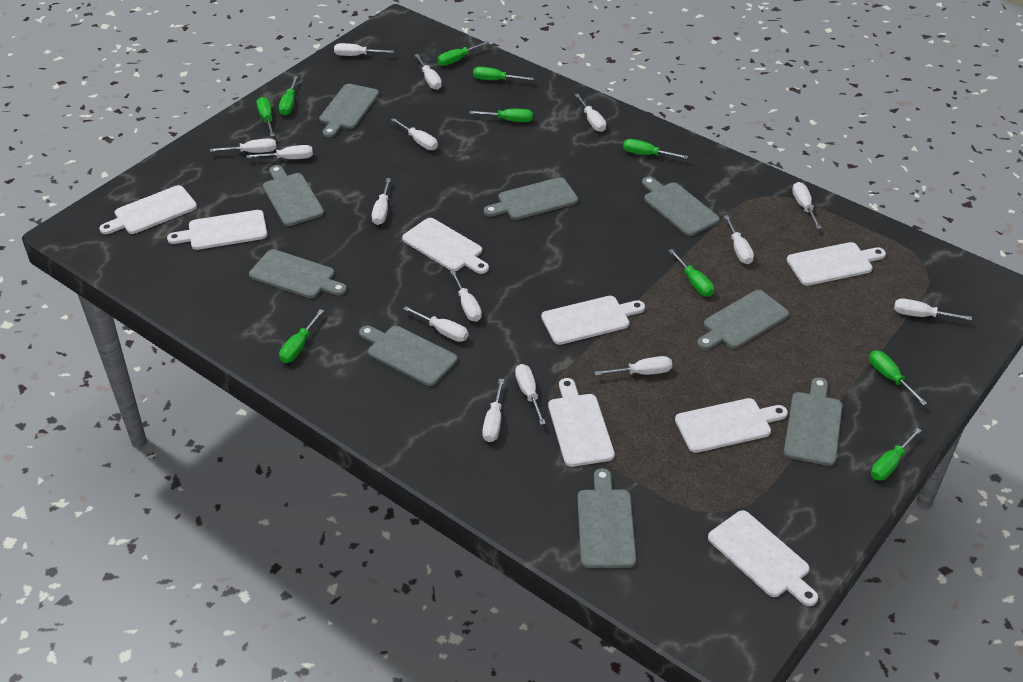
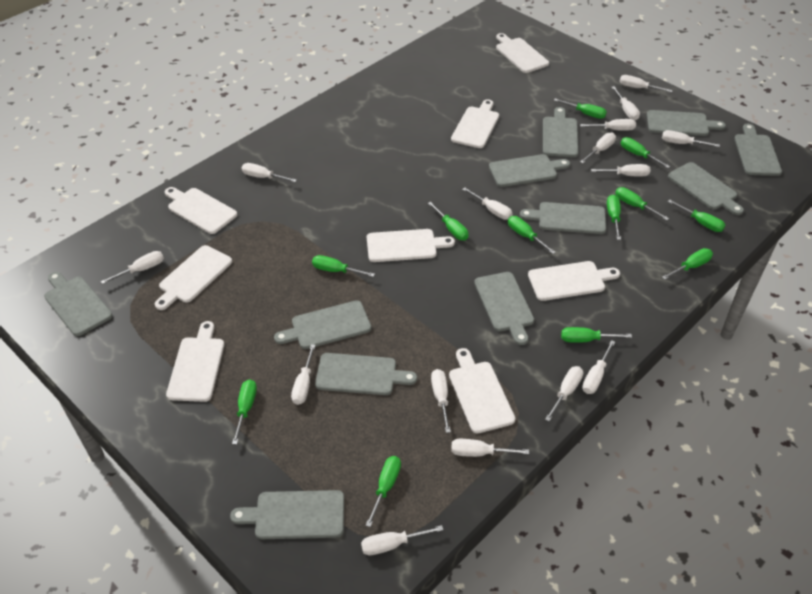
green screwdriver: [257,97,275,137] [279,76,298,115] [279,309,324,363] [437,41,489,66] [469,109,533,122] [473,67,534,80] [623,139,688,159] [668,249,714,297] [869,350,927,406] [871,428,922,480] = 10 -> [232,379,257,445] [312,255,375,277] [365,456,401,527] [428,202,468,240] [508,216,556,254] [554,98,607,119] [561,327,632,343] [607,195,621,240] [615,187,669,220] [621,137,670,168] [662,248,713,280] [668,200,725,232] = 12
grey cutting board: [249,249,347,298] [263,165,324,226] [319,84,379,138] [359,326,457,386] [484,177,578,220] [577,468,636,568] [642,177,720,236] [697,290,789,350] [784,377,842,466] = 9 -> [44,272,113,336] [230,490,344,539] [274,300,372,349] [315,353,417,395] [474,272,534,345] [489,154,570,187] [520,202,606,234] [543,107,578,157] [647,110,726,136] [668,162,744,215] [734,124,782,176] = 11

